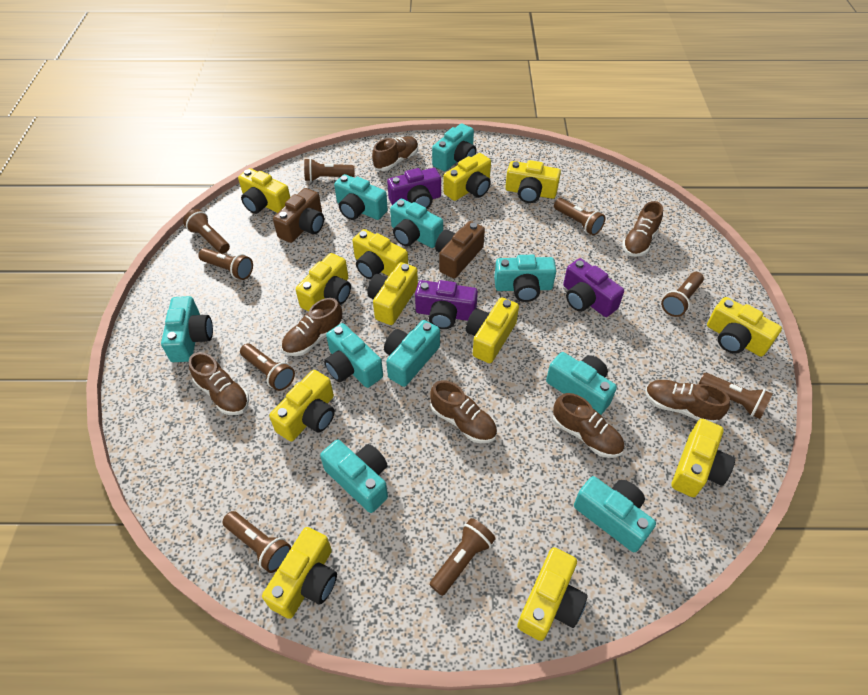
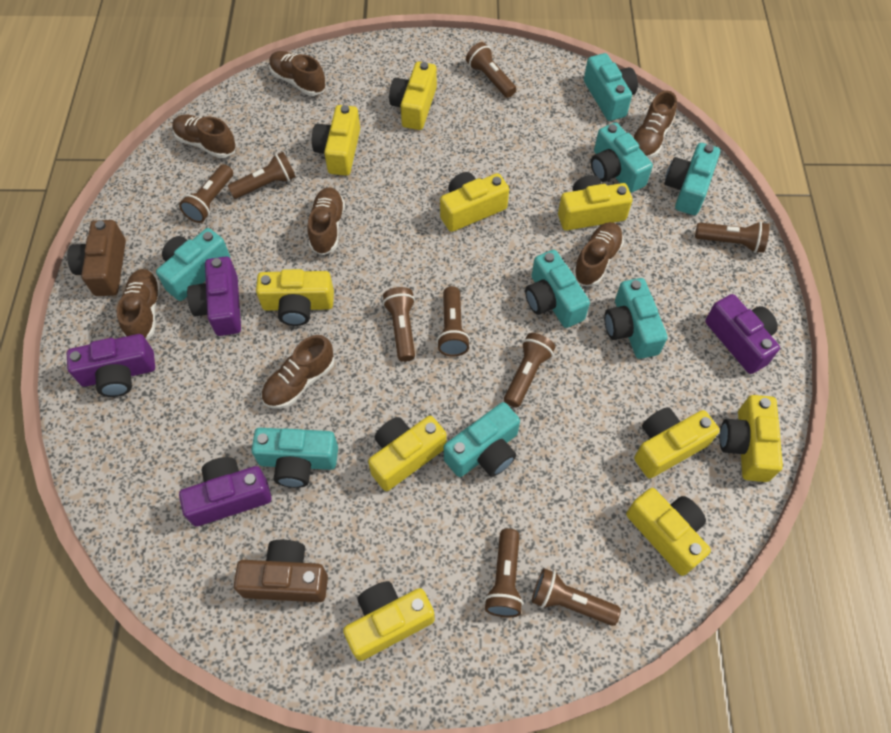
purple camera: [387,168,441,209] [415,280,478,329] [563,258,624,317] = 3 -> [66,334,155,397] [179,457,272,526] [187,256,241,336] [705,294,780,374] = 4
turquoise camera: [161,296,213,362] [320,440,388,513] [324,323,383,388] [334,174,388,220] [384,320,440,387] [390,198,443,248] [432,123,476,171] [494,255,556,302] [546,352,617,415] [574,476,656,552] = 10 -> [156,228,230,301] [251,428,338,488] [444,402,520,477] [525,250,590,328] [584,53,638,121] [591,122,653,193] [604,278,668,359] [664,143,720,215] = 8
yellow camera: [238,168,290,214] [262,527,337,619] [269,370,335,441] [296,253,351,312] [352,229,408,279] [367,262,418,325] [443,153,491,201] [466,297,519,363] [505,160,561,203] [517,547,588,641] [671,419,735,497] [707,297,782,357] = 12 -> [256,269,334,326] [312,105,360,176] [343,581,435,661] [368,416,447,491] [389,62,437,130] [440,172,509,232] [558,175,632,231] [626,488,711,576] [634,407,720,478] [719,395,783,482] = 10

